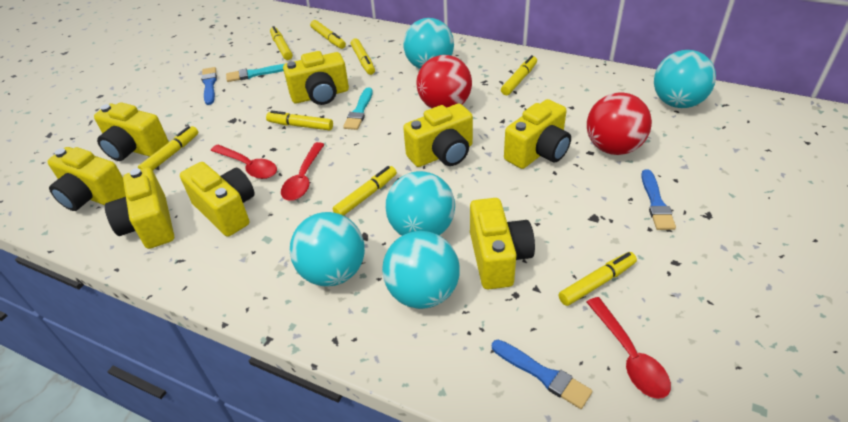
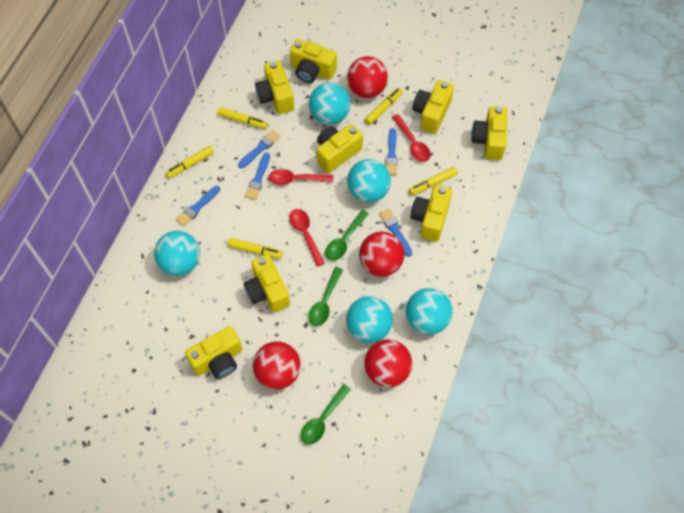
blue brush: [201,67,217,105] [492,340,592,409] [641,169,676,230] = 3 -> [176,186,220,226] [238,130,281,168] [245,153,270,200] [379,208,412,257] [385,128,398,175] = 5
green spoon: none = 0 -> [301,384,351,445] [308,267,343,326] [325,210,369,261] = 3
red ball: [416,55,472,108] [587,92,652,155] = 2 -> [253,341,301,390] [347,56,388,98] [359,231,404,277] [364,339,412,387] = 4
turquoise brush: [226,64,284,82] [343,87,373,130] = 2 -> none = 0
yellow marker: [138,126,198,170] [266,110,333,130] [270,26,293,60] [310,20,346,49] [333,166,397,216] [351,38,375,75] [501,55,537,95] [559,252,637,306] = 8 -> [165,146,214,178] [218,107,268,129] [228,238,283,259] [364,88,403,125] [409,167,458,195] = 5

